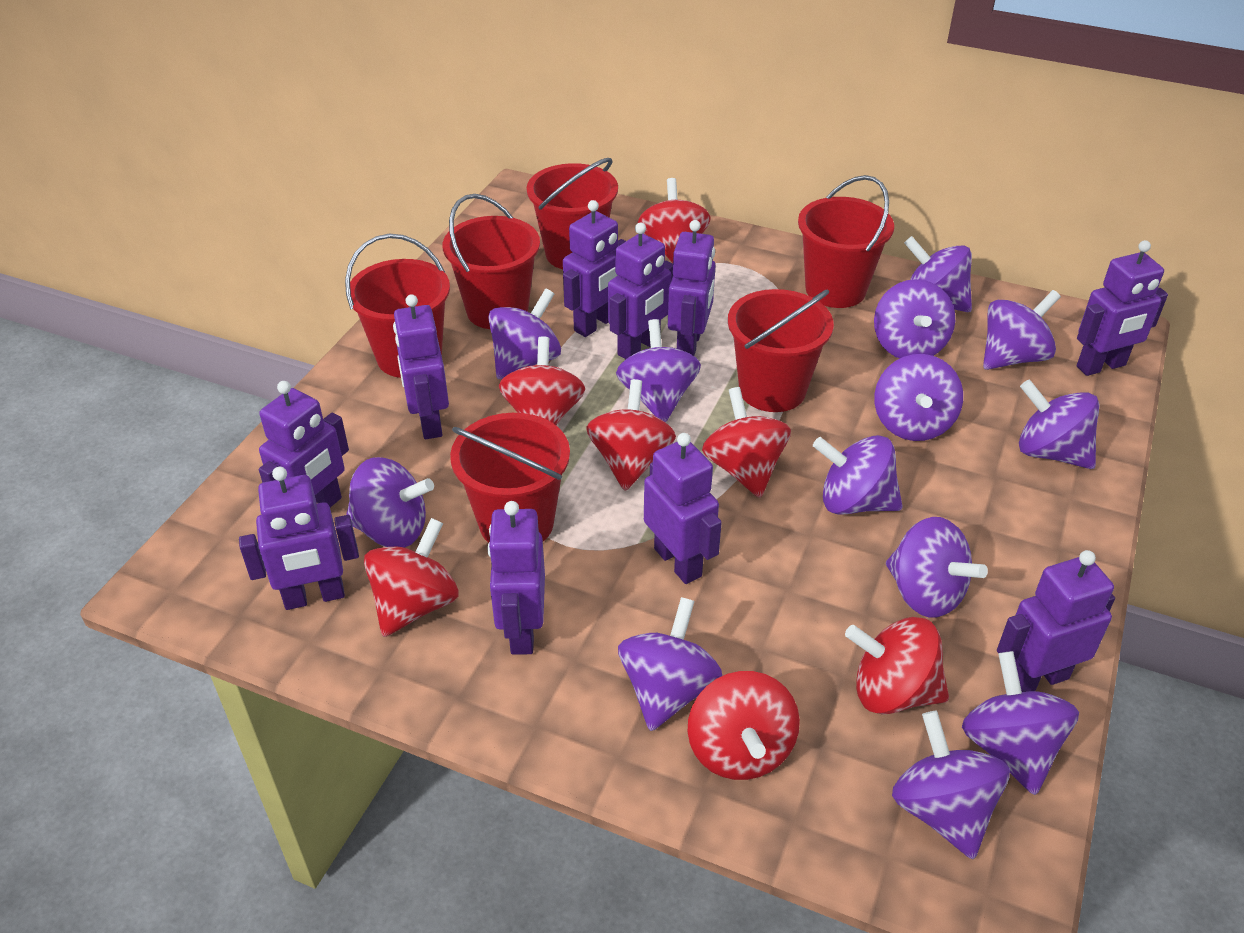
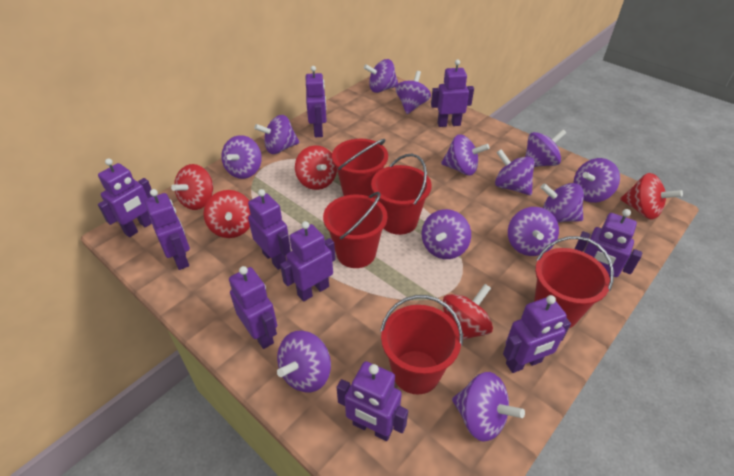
red bucket: [345,234,450,378] [442,194,540,329] [450,413,570,543] [527,158,618,269] [728,289,834,412] [798,175,894,308] = 6 -> [323,192,388,268] [332,139,388,199] [371,154,432,235] [380,295,463,394] [534,236,614,328] = 5
red spinning top: [364,518,459,637] [499,336,585,425] [586,379,676,491] [638,178,711,263] [688,671,800,780] [702,387,791,498] [845,617,949,715] = 7 -> [171,164,213,210] [204,190,251,238] [295,145,337,190] [443,284,493,340] [620,173,683,219] = 5

